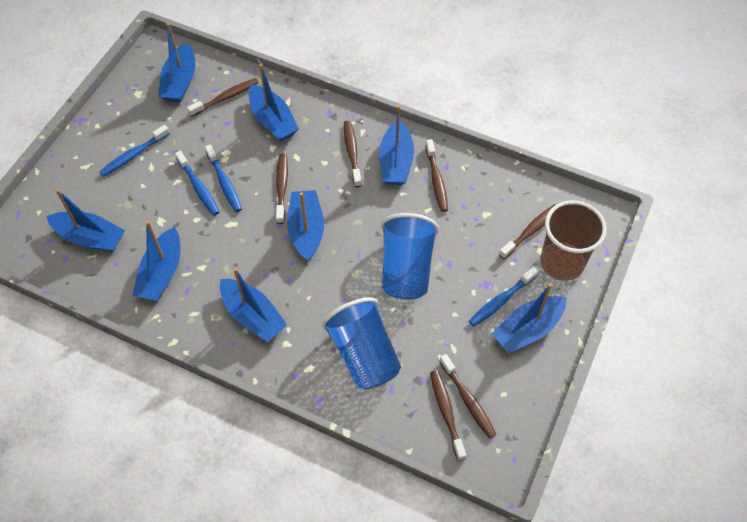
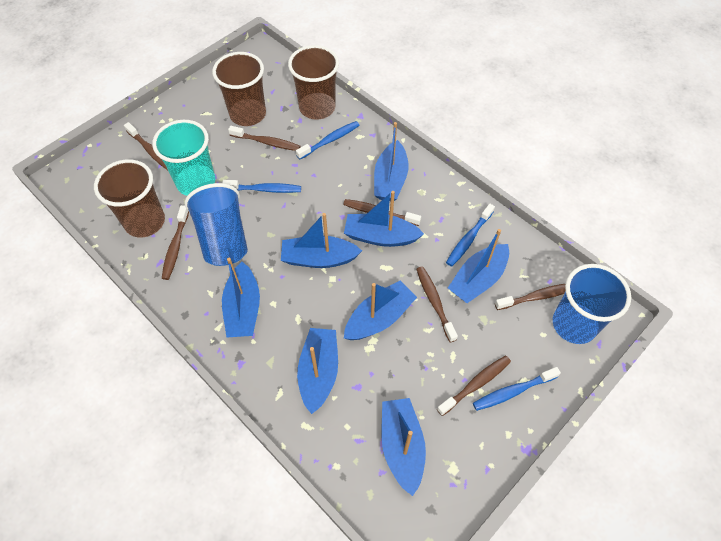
brown cup: [540,200,607,281] = 1 -> [94,159,165,237] [212,52,266,126] [288,45,339,120] = 3
turquoise cup: none = 0 -> [152,120,215,196] = 1

